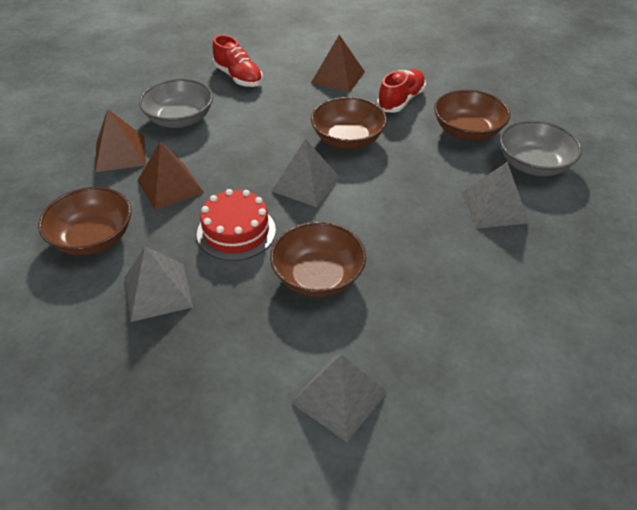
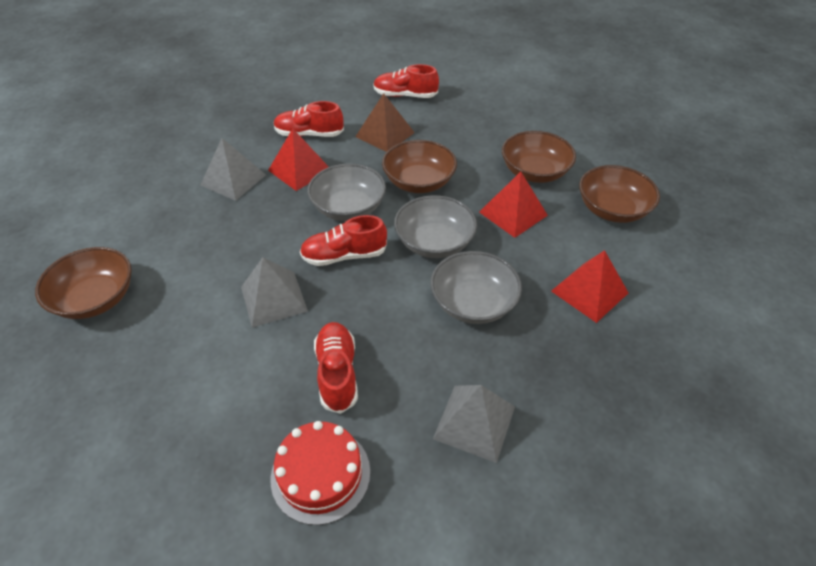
brown pyramid: [95,109,146,172] [137,141,204,210] [311,35,365,93] = 3 -> [355,93,415,152] = 1
grey bowl: [139,79,213,128] [500,120,582,176] = 2 -> [307,164,386,221] [394,195,477,258] [430,251,522,324] = 3
grey pyramid: [125,246,193,322] [272,139,340,207] [291,354,387,442] [462,162,529,228] = 4 -> [201,138,266,201] [241,257,308,328] [433,385,515,463] = 3
red pyramid: none = 0 -> [268,128,329,191] [479,172,548,238] [551,250,628,323] = 3
red shoe: [213,35,263,87] [377,69,426,113] = 2 -> [274,101,344,137] [300,215,387,266] [314,322,358,414] [373,64,439,98] = 4

